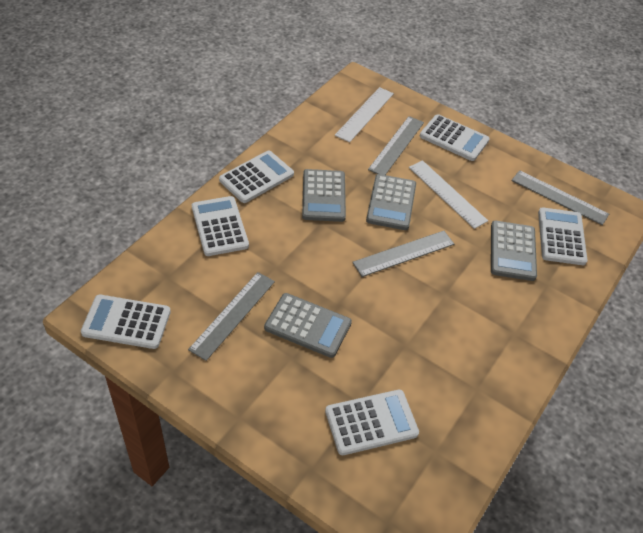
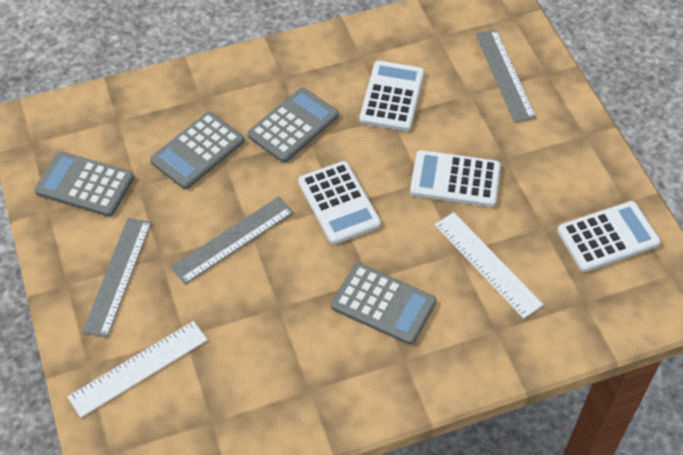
grey ruler: [188,272,275,361] [352,231,454,277] [368,116,424,175] [512,170,609,225] = 4 -> [82,218,152,338] [170,197,294,284] [476,30,537,123] = 3
white calculator: [81,295,171,349] [192,196,249,256] [219,151,294,203] [325,390,419,455] [420,114,490,161] [538,207,587,265] = 6 -> [298,161,381,245] [360,61,424,131] [410,150,501,207] [557,201,661,272] = 4

